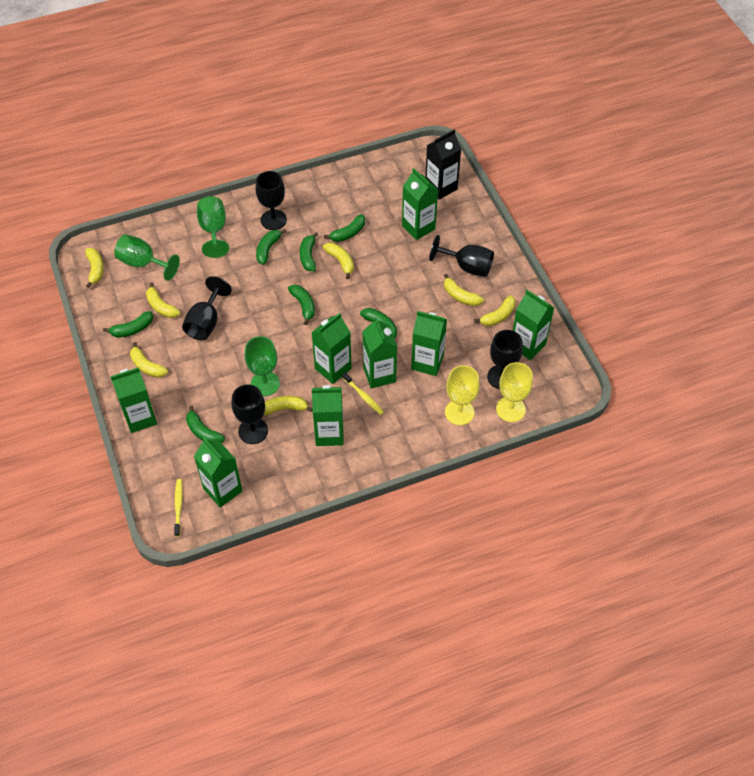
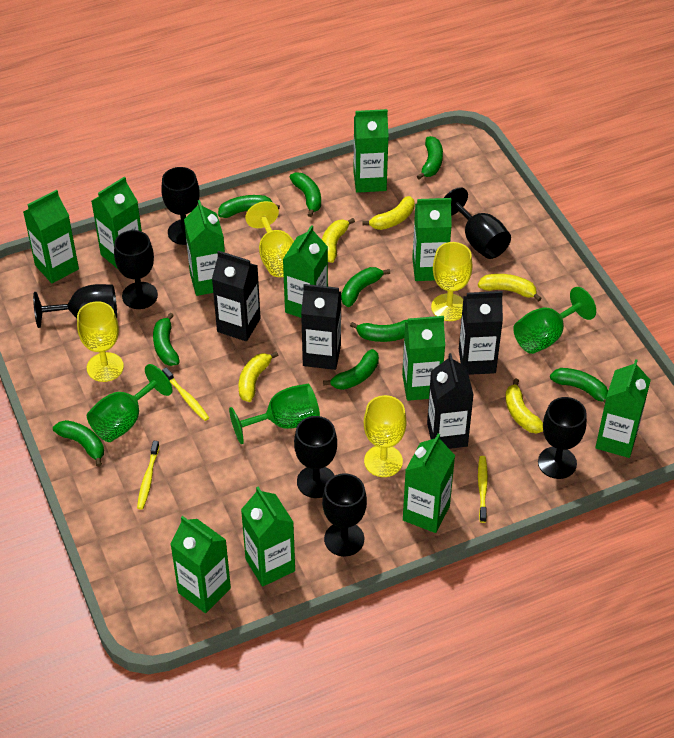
black carton: [425,129,461,200] = 1 -> [212,251,261,341] [301,284,341,370] [427,353,474,449] [459,291,503,375] = 4
black goblet: [182,276,232,340] [232,384,268,444] [256,171,287,230] [429,235,494,277] [487,330,523,389] = 5 -> [33,284,117,328] [114,230,158,309] [161,167,200,245] [294,416,337,498] [322,473,367,556] [444,187,511,259] [538,397,587,479] = 7
green banana: [103,311,153,338] [186,406,225,443] [256,229,287,265] [288,285,315,325] [300,232,318,271] [324,214,365,242] [360,308,397,339] = 7 -> [53,420,104,467] [153,313,180,366] [218,195,280,218] [289,172,321,217] [323,349,379,390] [341,267,390,307] [350,320,408,342] [417,136,443,180] [550,368,608,403] = 9
green carton: [110,367,157,433] [194,437,242,508] [311,313,352,384] [312,385,344,446] [362,317,397,389] [402,168,438,240] [411,311,447,376] [513,290,554,360] = 8 -> [23,190,79,283] [92,177,142,269] [170,516,231,613] [184,200,225,296] [241,487,295,587] [283,225,328,318] [353,109,389,193] [402,316,445,401] [403,434,455,533] [412,198,452,281] [595,359,651,458] = 11
yellow banana: [85,248,104,288] [130,342,168,378] [146,283,180,318] [264,396,313,415] [323,243,354,279] [444,274,484,306] [474,295,516,326] = 7 -> [238,351,279,402] [322,218,355,263] [362,196,415,230] [478,274,542,301] [505,378,543,434] = 5
yellow goblet: [445,365,480,425] [496,362,533,422] = 2 -> [77,301,124,382] [245,201,294,277] [364,395,406,477] [431,242,472,321] = 4
yellow toothbrush: [174,479,183,536] [342,372,384,415] = 2 -> [137,441,159,510] [162,367,209,421] [478,456,488,523] = 3

